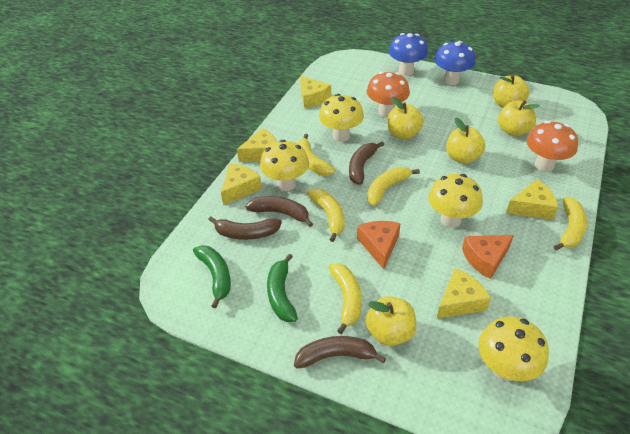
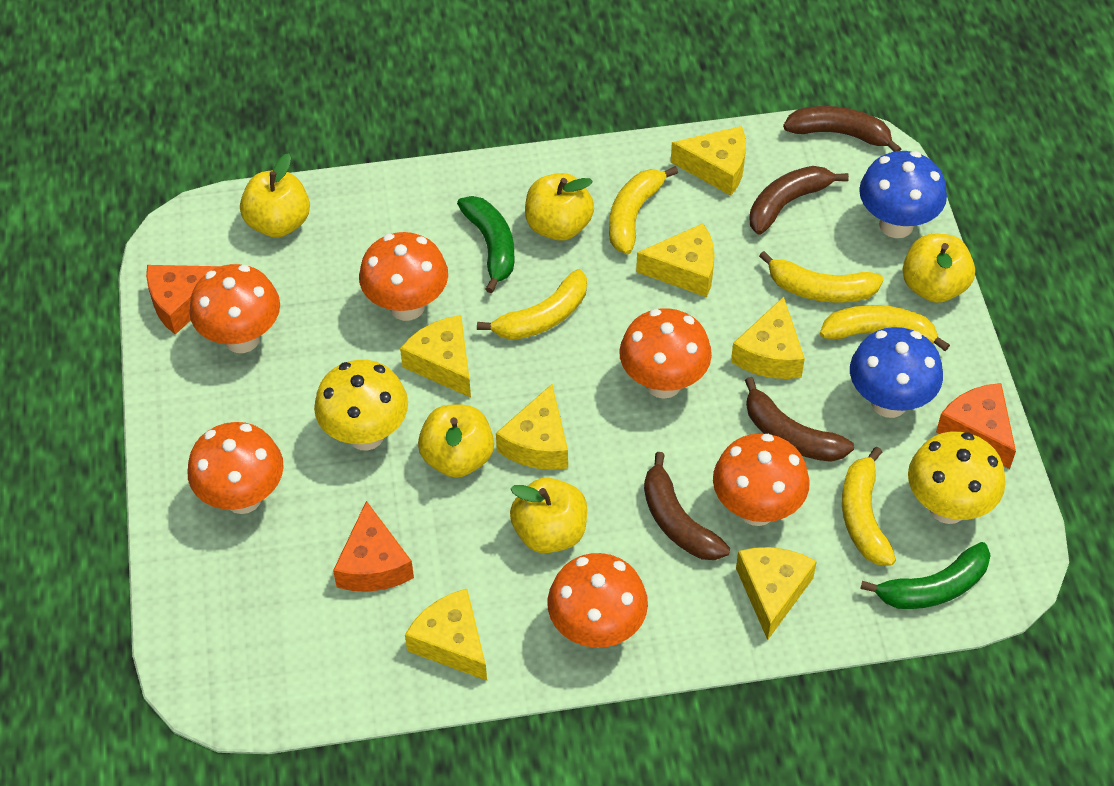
orange cheese: [357,221,401,269] [462,235,514,279] = 2 -> [146,265,221,334] [333,501,414,592] [936,383,1016,469] = 3
orange mushroom: [367,72,410,117] [527,121,578,172] = 2 -> [187,422,284,514] [189,264,280,353] [359,232,448,321] [547,553,648,648] [619,308,712,399] [713,433,810,526] = 6
yellow cheese: [221,163,262,205] [237,128,277,162] [300,76,331,108] [437,268,491,319] [506,179,558,220] = 5 -> [400,315,471,398] [405,589,487,681] [496,384,568,470] [636,223,715,297] [671,126,746,196] [731,297,805,379] [736,547,817,640] = 7
yellow mushroom: [260,140,309,191] [319,94,364,142] [428,174,483,228] [478,317,549,381] = 4 -> [314,360,408,450] [908,431,1005,524] = 2

